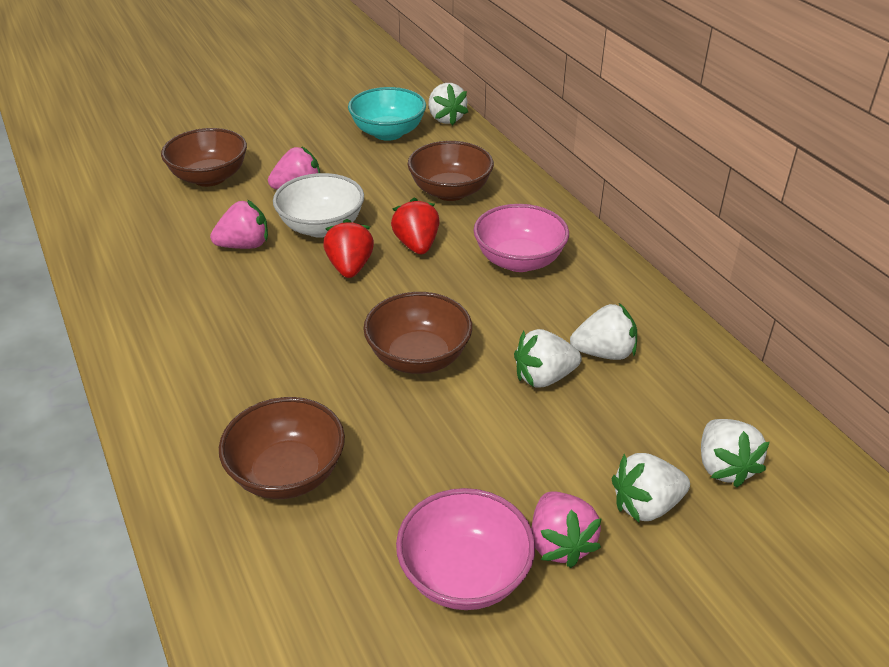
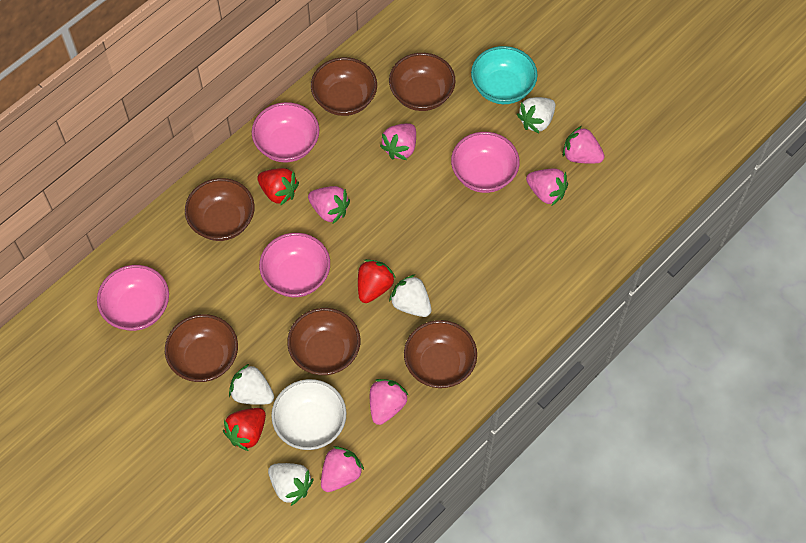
brown bowl: [161,128,247,187] [219,397,345,499] [363,292,472,374] [407,141,494,201] = 4 -> [165,314,238,382] [185,178,255,241] [287,308,360,375] [311,57,377,116] [389,53,455,111] [404,320,477,388] = 6
pink bowl: [396,488,535,610] [474,204,569,272] = 2 -> [97,265,169,331] [252,102,319,162] [259,233,330,297] [451,132,520,193] = 4
pink strawberry: [210,200,268,249] [268,147,320,190] [531,491,602,568] = 3 -> [308,186,350,224] [321,446,364,492] [370,379,408,425] [380,123,416,160] [526,168,568,206] [563,126,605,164] = 6
red strawberry: [323,219,374,278] [391,198,440,254] = 2 -> [223,408,266,451] [257,168,299,206] [358,259,396,303] = 3
white strawberry: [428,83,468,125] [514,329,582,388] [570,303,637,360] [612,453,690,522] [701,419,770,488] = 5 -> [229,364,274,405] [268,463,314,506] [389,275,431,317] [517,97,556,133] = 4

